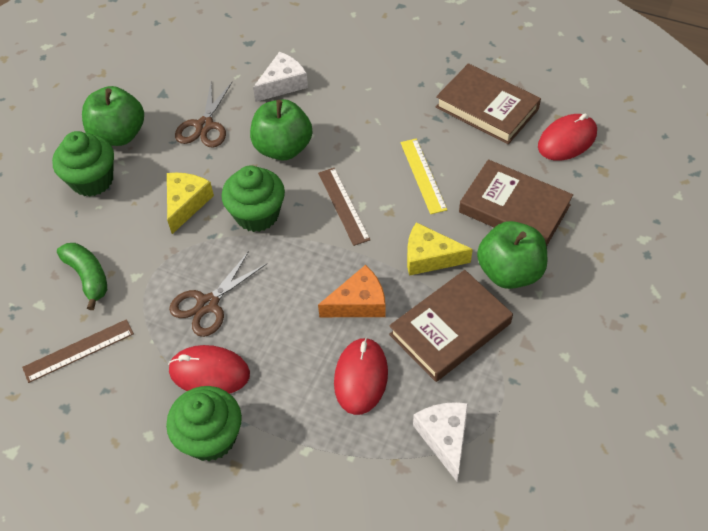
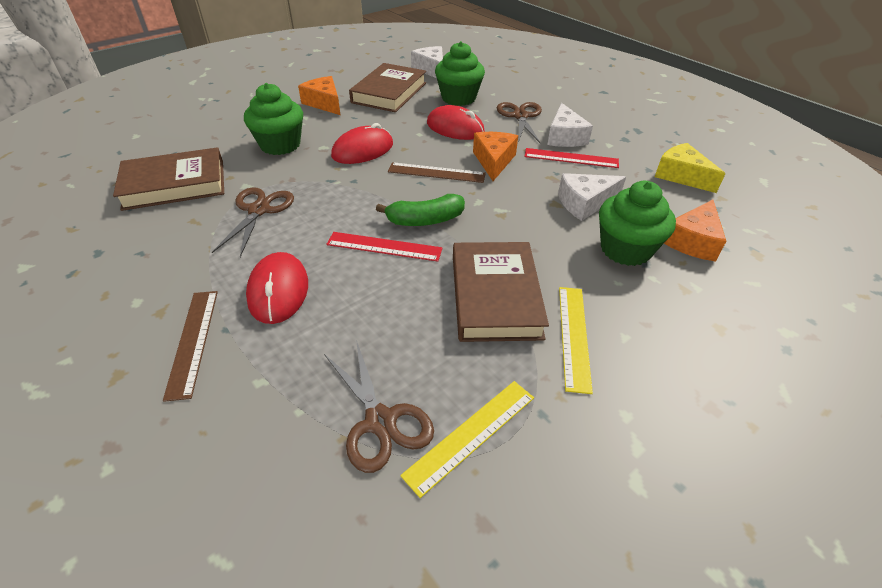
brown scissors: [169,251,267,337] [175,82,232,147] = 2 -> [212,187,294,257] [324,340,434,473] [497,102,542,143] = 3
green apple: [82,86,144,146] [250,99,312,160] [477,221,547,289] = 3 -> none = 0
orange cheese: [318,265,385,317] = 1 -> [298,76,340,115] [473,132,518,181] [664,200,726,262] = 3
red ruler: none = 0 -> [326,232,443,262] [524,148,619,168] = 2
white cheese: [253,52,308,102] [413,402,468,482] = 2 -> [411,46,443,78] [547,103,593,147] [558,173,626,221] = 3
yellow cheese: [167,173,214,234] [407,222,473,276] = 2 -> [655,143,726,193] = 1
yellow ruler: [400,138,447,214] = 1 -> [400,381,534,498] [559,287,593,394] = 2

